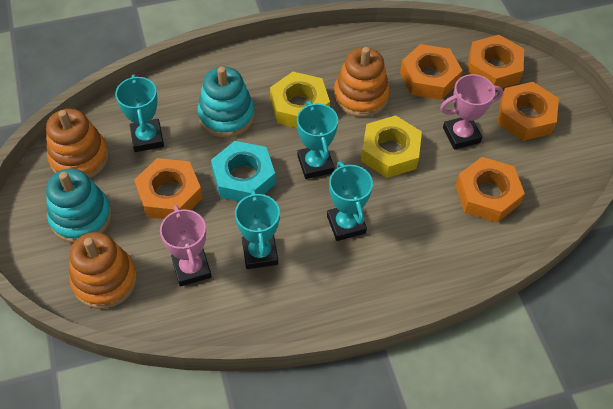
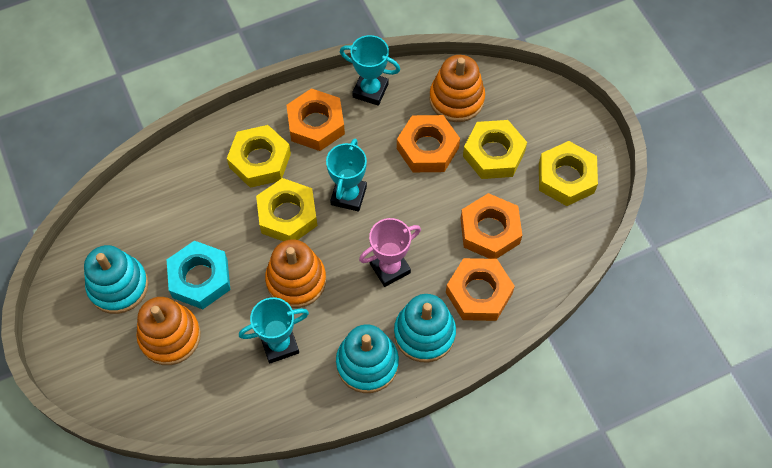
orange nut: [134,158,203,219] [400,44,462,100] [455,157,525,223] [467,35,524,88] [497,82,559,141] = 5 -> [286,88,345,151] [397,115,460,172] [446,258,515,321] [461,193,522,259] = 4
pink trophy: [160,205,212,287] [440,74,503,150] = 2 -> [359,218,421,287] = 1
turquoise stacking toy: [46,168,112,243] [197,67,255,137] = 2 -> [84,245,149,314] [336,324,399,393] [394,294,456,362] = 3
turquoise trophy: [115,75,164,152] [235,189,280,269] [297,101,338,179] [327,161,373,241] = 4 -> [239,297,309,363] [326,139,367,212] [340,35,400,106] = 3
yellow nut: [270,72,330,128] [361,115,422,178] = 2 -> [227,125,291,188] [256,178,317,241] [463,120,527,179] [539,141,598,206] = 4

